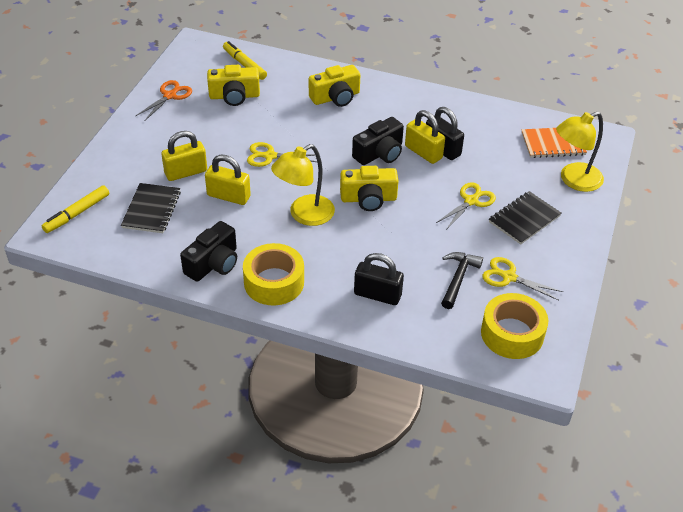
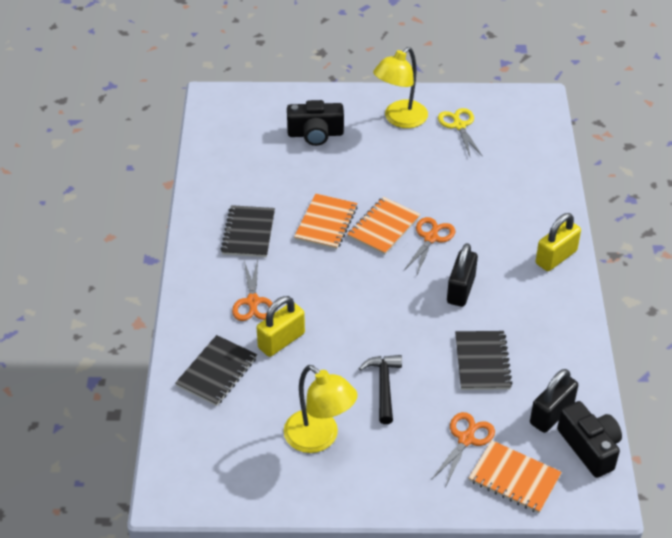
black notebook: [121,183,181,233] [489,191,561,245] = 2 -> [175,335,257,406] [221,205,275,257] [455,331,513,390] = 3
orange notebook: [521,128,587,158] = 1 -> [294,194,357,250] [347,197,421,255] [469,440,562,514] = 3
orange scissors: [136,80,192,121] = 1 -> [232,260,272,321] [404,217,455,274] [431,412,495,487] = 3
yellow camera: [207,65,260,106] [309,65,360,107] [340,166,399,211] = 3 -> none = 0
yellow marker: [42,185,109,233] [223,41,267,80] = 2 -> none = 0
yellow padlock: [161,131,207,181] [205,155,251,205] [405,110,445,164] = 3 -> [257,296,305,357] [536,213,581,271] = 2
yellow scissors: [247,142,317,167] [436,182,496,230] [482,257,563,300] = 3 -> [438,108,482,156] = 1
yellow tape: [243,243,304,305] [481,293,548,359] = 2 -> none = 0

